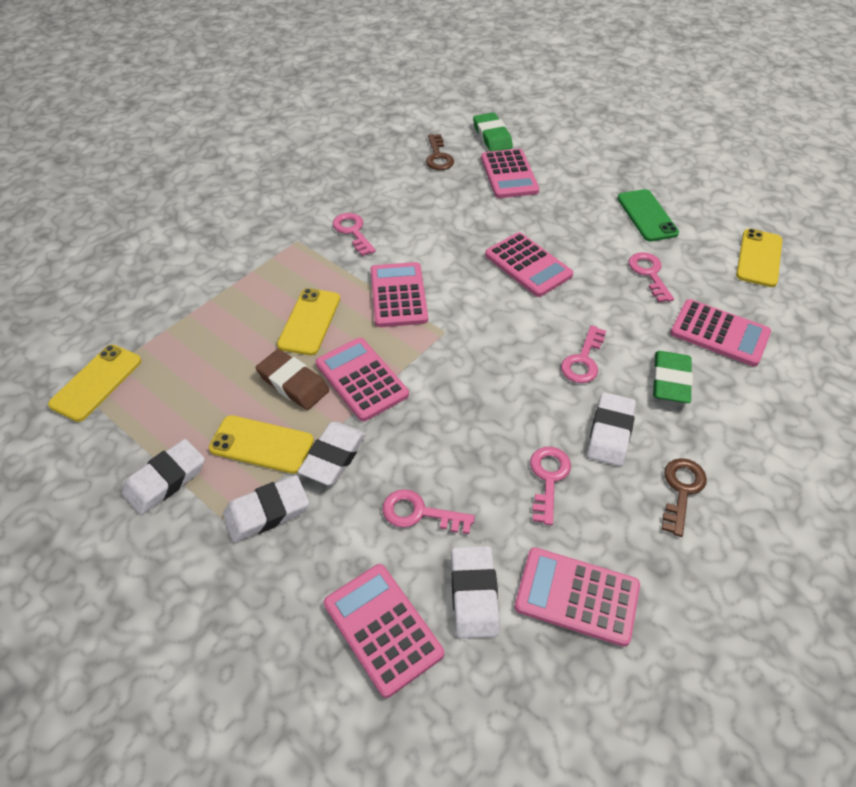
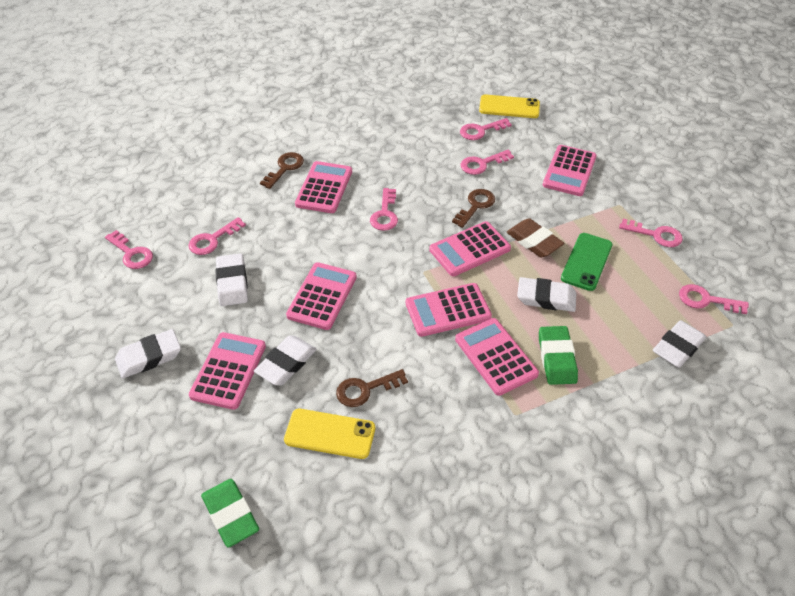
brown key: [426,134,454,170] [662,458,707,537] = 2 -> [260,152,304,189] [336,369,408,407] [452,189,495,228] = 3
pink key: [332,213,376,256] [383,489,475,534] [530,447,571,525] [561,325,606,383] [629,252,674,302] = 5 -> [105,230,153,269] [188,217,246,255] [370,188,398,231] [460,118,512,140] [461,150,514,175] [619,218,683,247] [679,284,749,314] = 7
yellow phone: [48,345,141,422] [209,415,314,474] [277,288,340,355] [736,229,782,287] = 4 -> [284,409,375,459] [479,94,540,118] = 2

